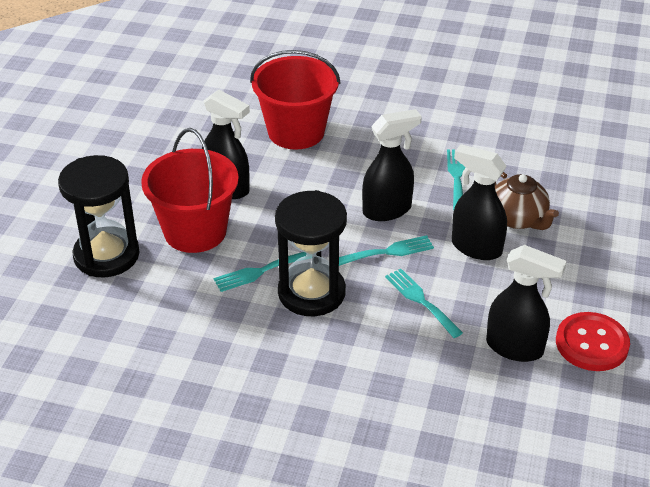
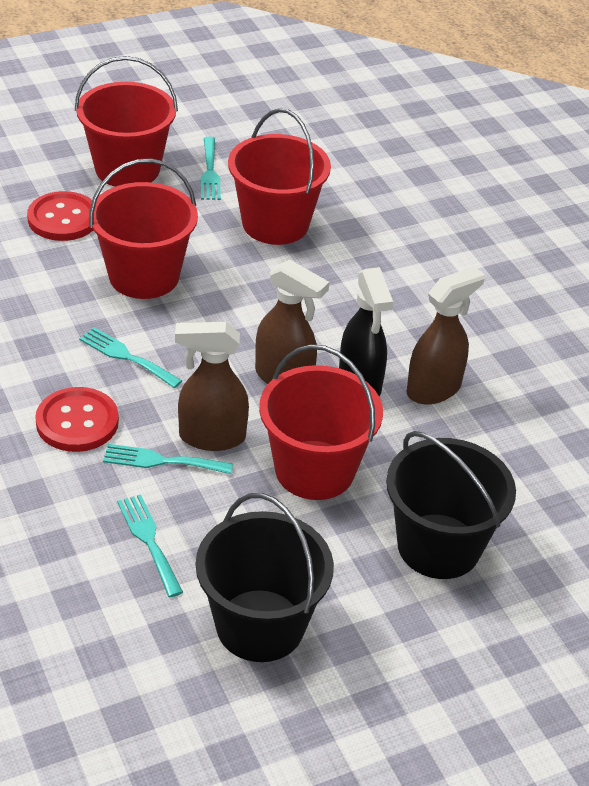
black bucket: none = 0 -> [196,493,334,662] [386,431,516,579] = 2
black hourglass: [58,155,140,277] [275,190,347,316] = 2 -> none = 0
black spray bottle: [202,90,250,199] [362,109,422,221] [452,144,507,260] [486,245,567,362] = 4 -> [339,267,393,397] = 1
brown spray bottle: none = 0 -> [175,322,249,451] [255,260,329,384] [407,267,485,404] = 3
brown teapot: [495,172,559,230] = 1 -> none = 0
red bucket: [141,128,239,253] [250,50,341,149] = 2 -> [75,56,178,187] [89,158,198,299] [228,108,331,245] [259,344,383,500] = 4
red button: [556,312,630,371] = 1 -> [27,191,93,241] [35,387,119,452] = 2

